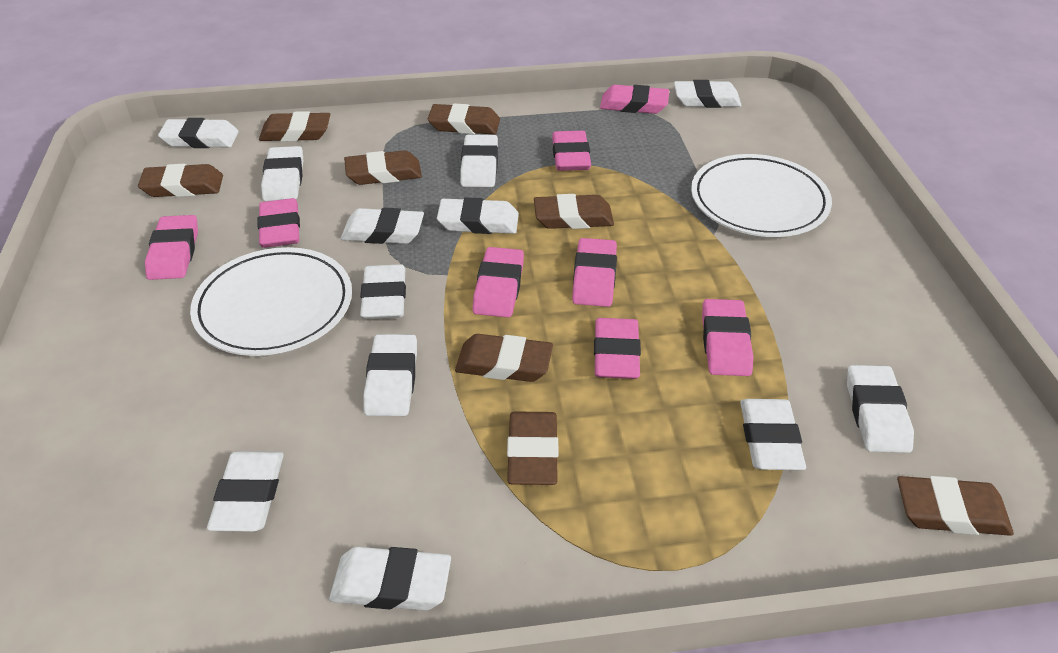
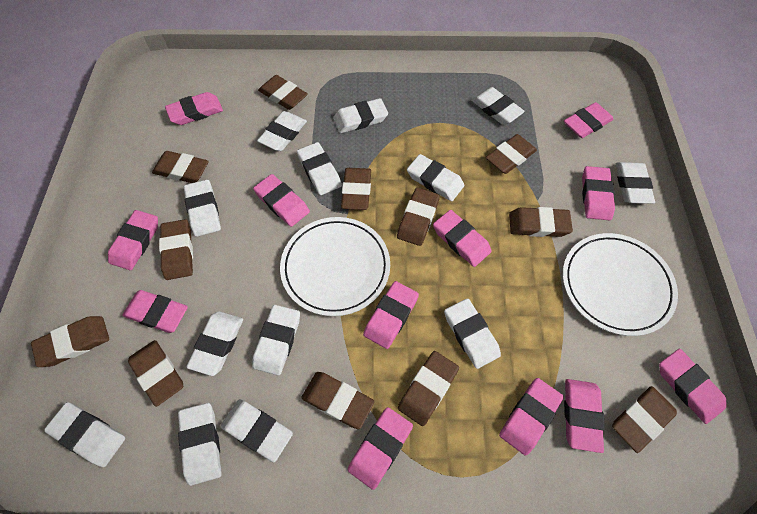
brown eraser: [138,164,223,197] [259,111,330,142] [344,150,422,185] [428,103,500,135] [455,334,553,382] [507,412,558,485] [534,194,614,229] [897,476,1014,536] = 8 -> [31,316,109,367] [128,340,183,407] [152,151,209,183] [159,219,193,280] [258,75,308,110] [301,372,374,429] [341,168,371,210] [397,188,440,246] [398,351,459,426] [486,134,537,174] [509,207,573,237] [612,386,677,453] = 12
pink eraser: [145,215,198,280] [258,198,300,248] [472,247,524,317] [552,131,591,171] [572,238,617,307] [594,318,641,379] [600,85,669,114] [702,299,753,376] = 8 -> [108,210,158,270] [122,290,188,333] [165,92,223,125] [253,174,310,227] [348,407,413,490] [363,281,419,349] [433,210,492,267] [499,378,564,456] [564,102,613,138] [564,379,605,453] [582,166,615,220] [659,349,727,424] = 12
white eraser: [158,118,239,148] [207,451,284,532] [261,146,303,201] [329,547,451,610] [341,208,424,244] [360,264,406,319] [363,334,417,416] [437,197,519,234] [460,135,498,187] [674,80,742,108] [740,399,806,470] [847,365,914,453] = 12 -> [44,402,125,467] [178,403,222,486] [184,180,221,237] [186,311,243,376] [221,399,293,462] [252,305,300,376] [257,111,307,151] [297,142,342,195] [333,98,388,133] [407,154,465,201] [444,298,501,369] [471,87,525,125] [616,162,655,204] = 13

